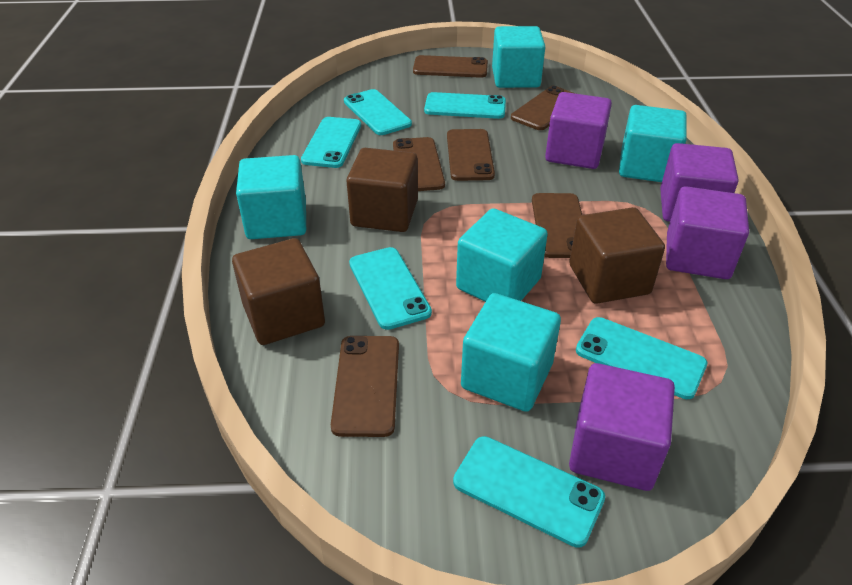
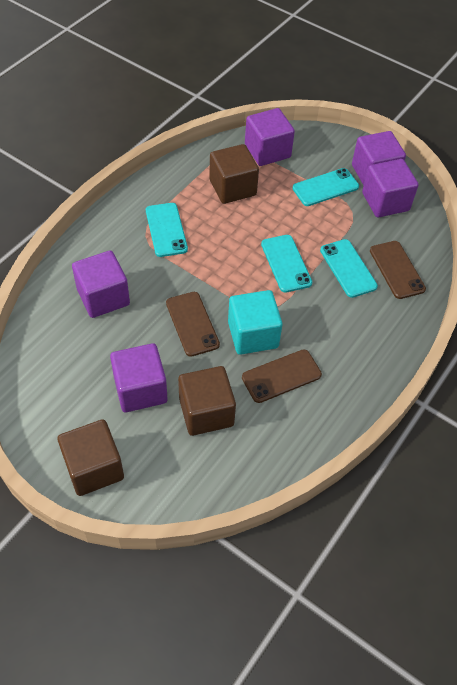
brown phone: [331,336,399,437] [393,137,445,191] [413,55,488,78] [447,129,495,181] [511,86,576,130] [532,193,582,258] = 6 -> [166,292,220,357] [242,349,322,403] [370,241,426,299] = 3
purple cube: [545,92,612,169] [569,363,675,491] [660,143,738,222] [666,186,749,279] = 4 -> [72,251,130,318] [110,343,168,412] [245,108,295,166] [352,131,406,185] [362,159,419,218] = 5
turquoise cube: [236,155,306,239] [456,208,548,302] [461,293,561,412] [492,26,545,88] [619,105,687,182] = 5 -> [228,290,283,355] = 1
turquoise phone: [301,117,361,168] [344,89,412,135] [349,247,432,330] [424,92,506,119] [453,436,605,548] [576,317,707,399] = 6 -> [146,203,188,257] [261,235,312,293] [292,168,359,206] [320,239,378,298] = 4

